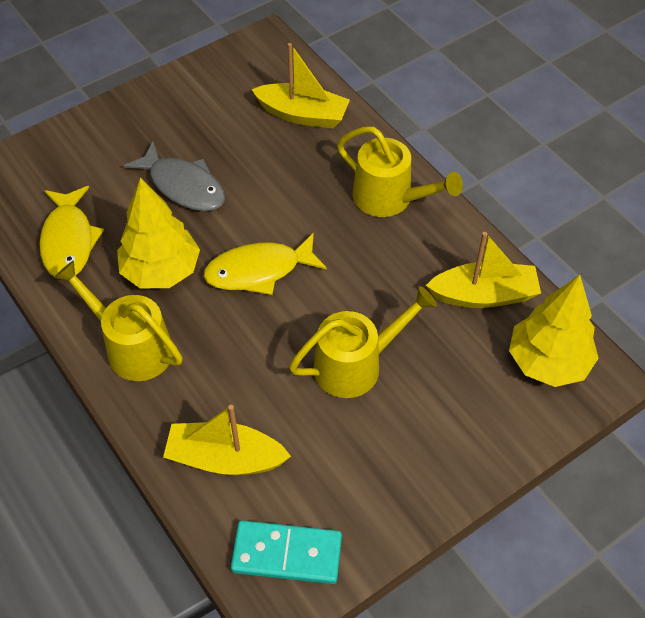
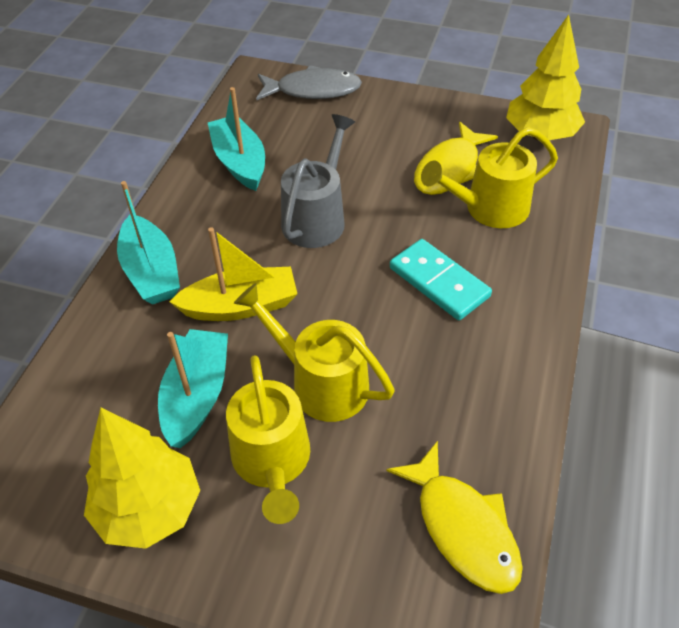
grey watering can: none = 0 -> [281,114,355,248] = 1
turquoise boat: none = 0 -> [117,181,180,305] [158,329,228,448] [208,87,265,191] = 3
yellow boat: [163,405,291,475] [251,43,350,129] [426,232,541,308] = 3 -> [169,227,297,321] = 1

